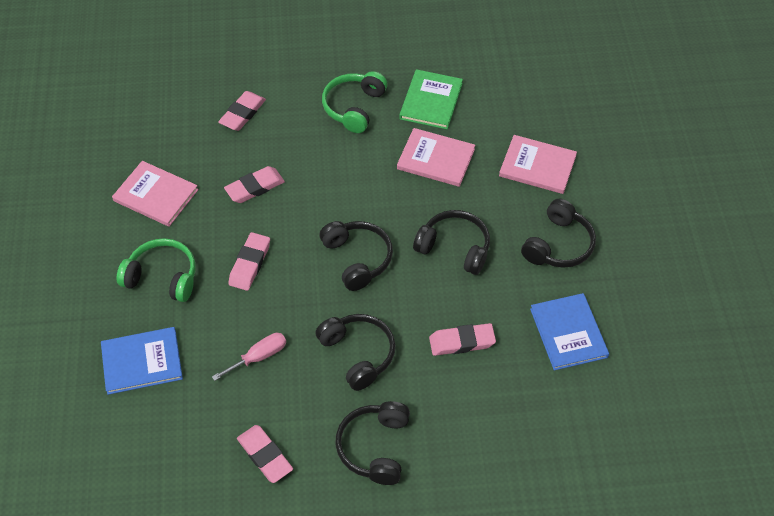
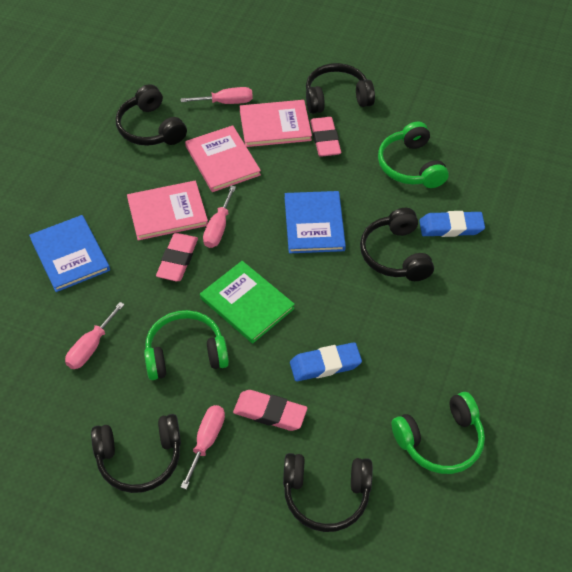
blue eraser: none = 0 -> [290,342,362,381] [419,211,485,237] = 2
green headphones: [117,238,196,302] [322,71,388,133] = 2 -> [144,310,229,380] [378,121,449,188] [392,392,485,474] = 3
pink eraser: [218,91,266,131] [224,166,285,203] [228,232,270,291] [237,425,293,483] [429,323,496,356] = 5 -> [156,233,198,281] [233,390,307,431] [310,117,341,157] = 3
pink screwdriver: [212,333,286,381] = 1 -> [65,302,125,369] [181,87,253,104] [181,405,225,490] [203,186,236,248] = 4

